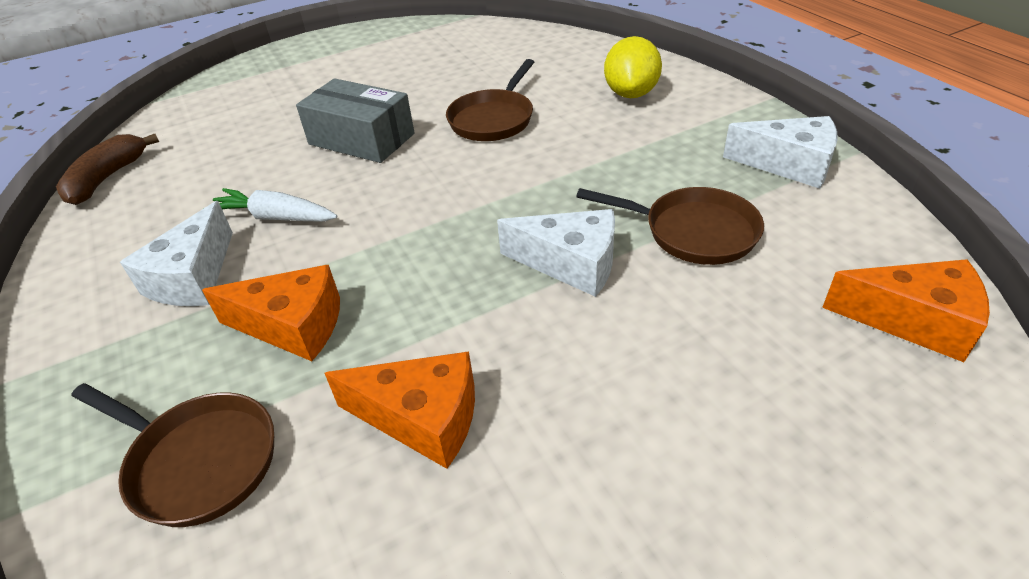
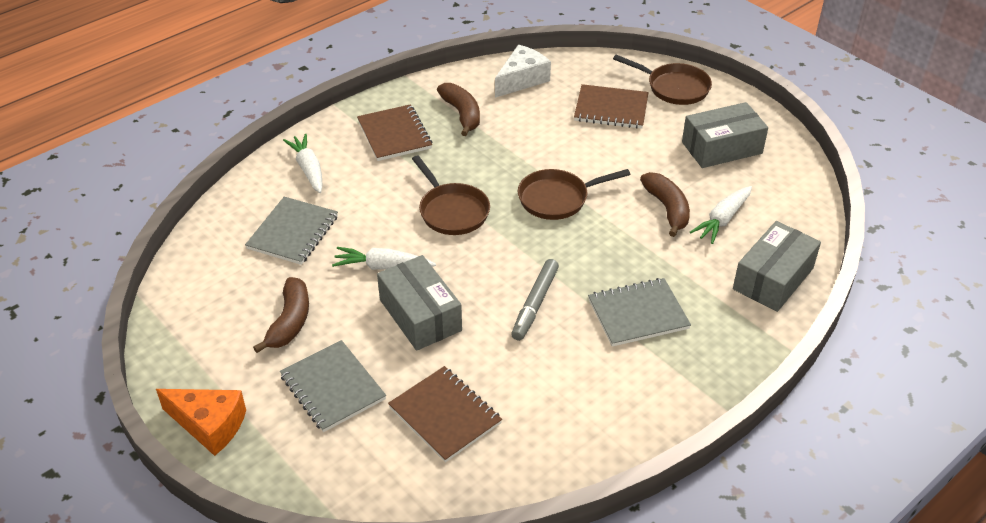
brown banana: [56,134,159,205] = 1 -> [253,277,309,353] [437,83,480,136] [640,172,690,237] = 3
brown notebook: none = 0 -> [357,104,432,161] [388,366,502,462] [574,84,649,129] = 3
grey box: [296,78,415,163] = 1 -> [377,255,462,351] [682,102,768,168] [733,221,821,312] = 3
grey marker: none = 0 -> [511,259,559,341] = 1
grey notebook: none = 0 -> [245,197,338,265] [280,340,386,432] [588,278,691,347] = 3
orange cheese: [202,265,340,361] [325,351,475,469] [822,259,990,362] = 3 -> [156,389,246,456] = 1
white carrot: [203,188,337,222] = 1 -> [283,134,322,193] [332,247,436,270] [690,186,752,244] = 3
white cheese: [120,201,233,306] [497,209,615,297] [723,116,838,189] = 3 -> [495,45,551,98] = 1
yellow lemon: [604,36,662,98] = 1 -> none = 0

